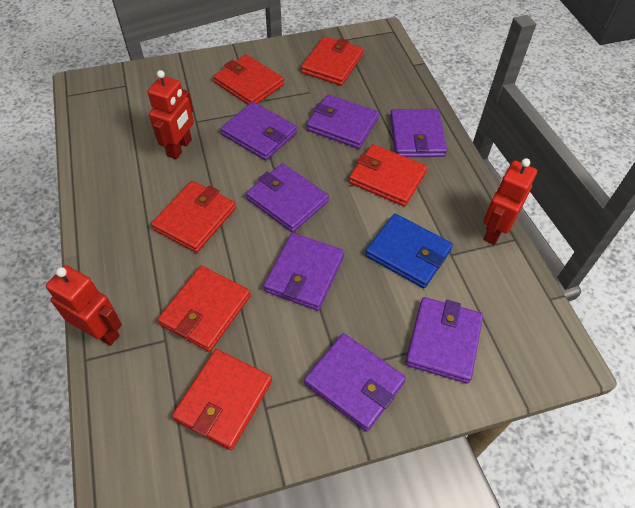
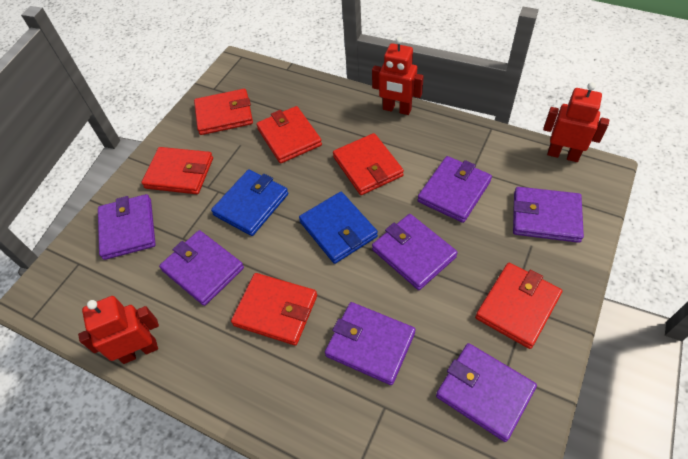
blue wallet: [365,213,453,288] = 1 -> [211,169,288,236] [299,192,378,264] = 2

